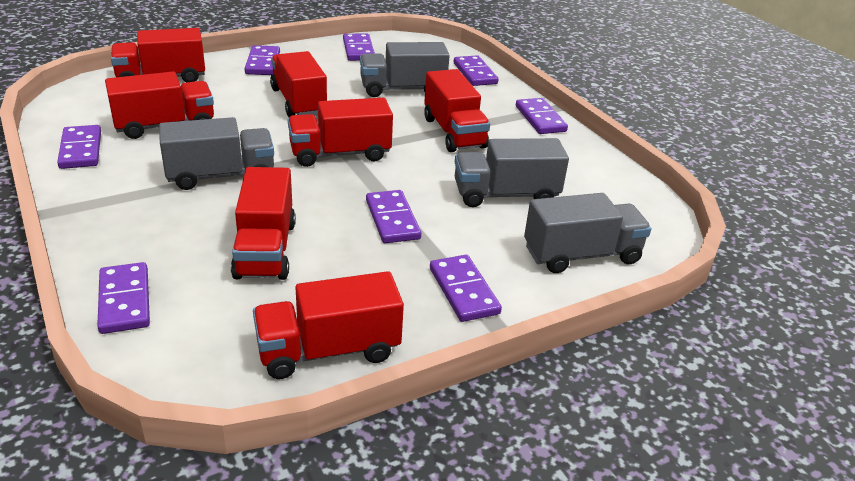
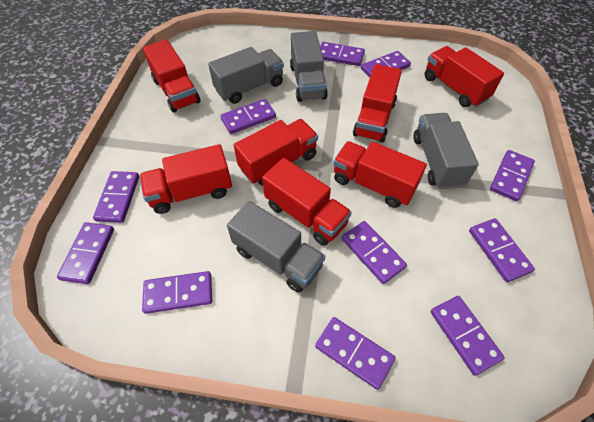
purple domino: [57,125,101,169] [97,262,150,334] [245,45,280,75] [343,34,375,61] [366,190,421,243] [430,255,502,322] [454,55,498,86] [516,98,568,134] = 8 -> [57,222,114,284] [93,171,139,223] [142,271,212,314] [220,99,276,134] [315,317,396,390] [320,42,365,66] [342,221,407,284] [361,51,411,78] [431,296,505,376] [469,218,535,282] [490,150,535,201] = 11

